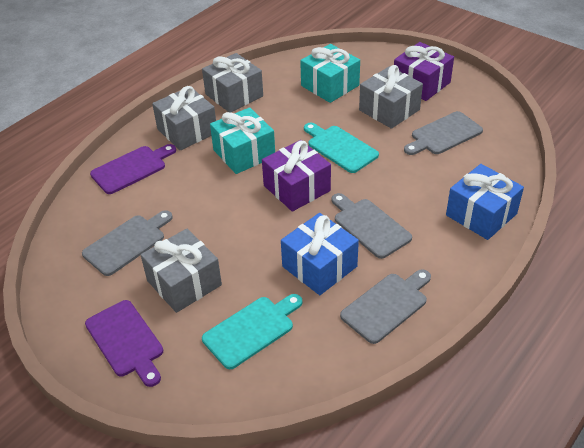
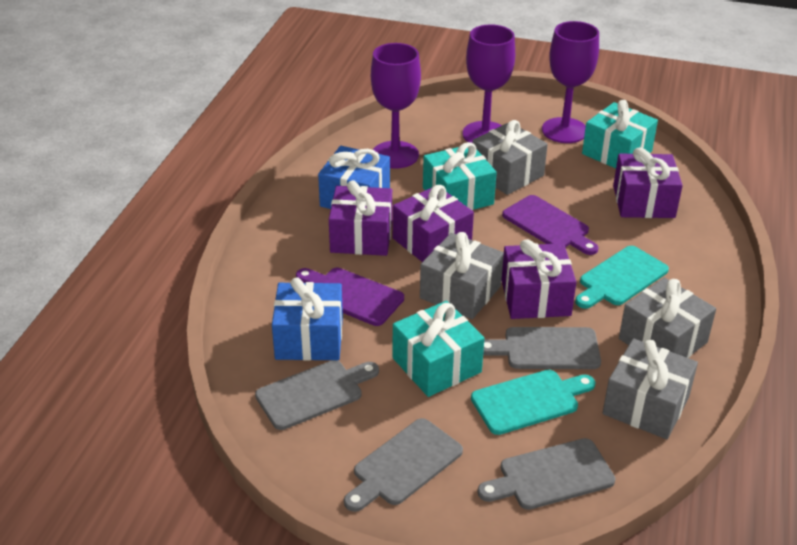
purple gift: [262,140,331,212] [394,42,454,101] = 2 -> [329,180,392,256] [393,185,474,262] [501,239,576,319] [613,147,683,218] = 4
purple goblet: none = 0 -> [371,43,421,169] [463,24,515,143] [542,21,599,143] = 3
turquoise gift: [210,107,275,174] [300,44,360,103] = 2 -> [393,301,484,397] [423,142,497,210] [582,100,658,168] = 3

